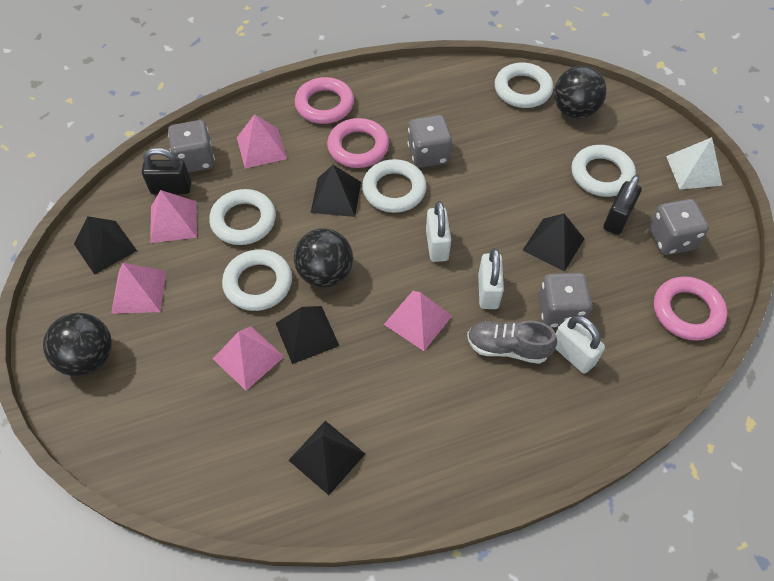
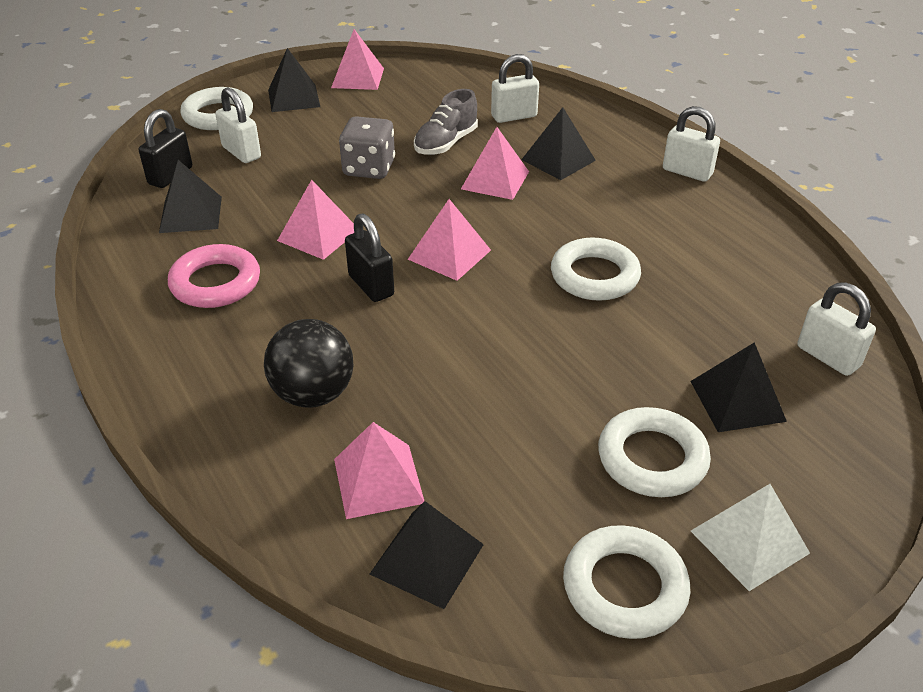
black ball: [43,313,112,376] [294,228,353,288] [554,66,607,119] = 3 -> [264,319,354,408] = 1
grey dice: [168,120,215,173] [408,115,452,168] [538,273,592,328] [649,199,709,255] = 4 -> [339,116,395,179] = 1
pink ring: [295,77,354,124] [327,118,389,168] [654,276,727,341] = 3 -> [168,244,260,308] = 1
white padlock: [426,201,451,262] [478,248,504,309] [555,315,605,374] = 3 -> [215,87,261,163] [491,54,539,123] [663,106,720,182] [798,282,876,376] = 4
white ring: [209,189,276,245] [222,249,292,311] [362,159,427,213] [495,62,553,108] [572,145,636,197] = 5 -> [180,87,253,130] [551,238,641,301] [563,525,690,639] [598,407,711,497] = 4

